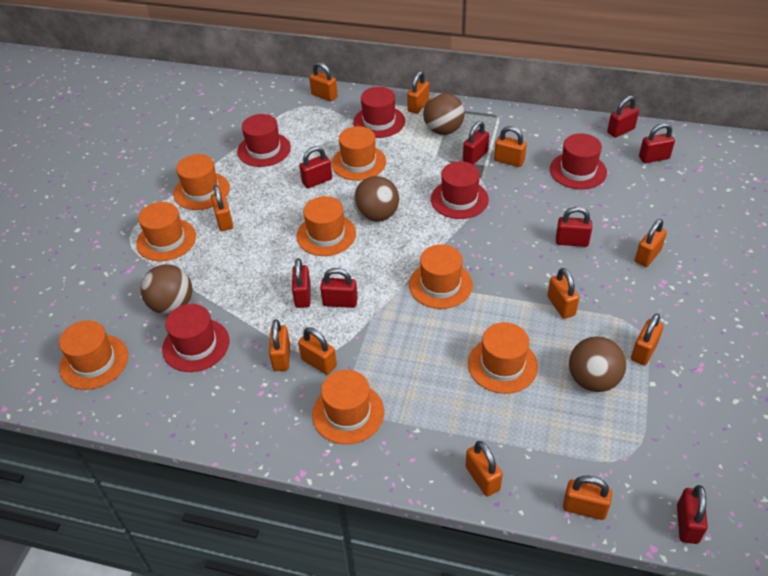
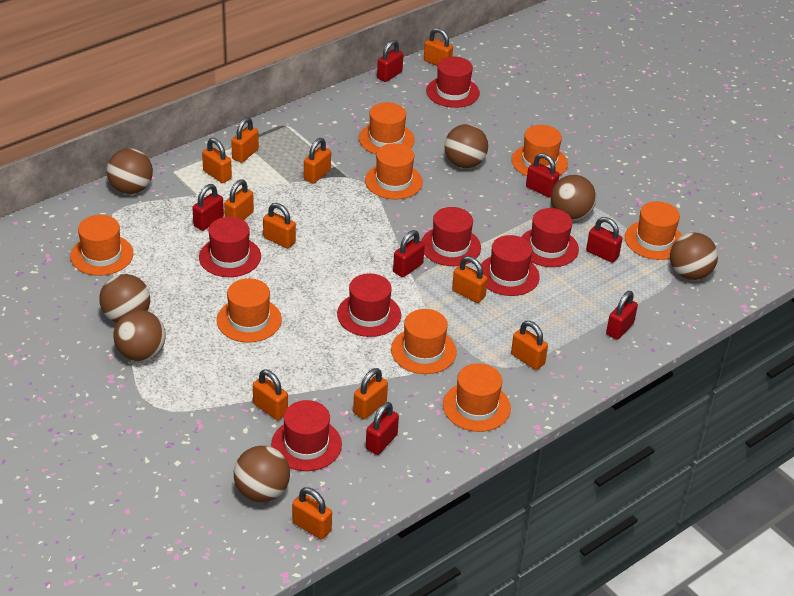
brown ball: [141,264,192,314] [354,176,399,222] [423,93,465,135] [569,336,626,392] = 4 -> [99,274,150,323] [107,148,153,194] [113,310,166,361] [234,446,290,502] [445,124,488,168] [551,175,596,220] [670,232,718,280] = 7
red hat: [162,304,229,372] [237,114,291,167] [353,87,405,138] [431,161,489,219] [550,133,607,189] = 5 -> [199,217,261,277] [271,400,342,471] [337,273,401,337] [421,207,481,266] [426,57,480,108] [481,235,540,296] [521,208,579,267] = 7
red padlock: [292,258,311,308] [300,146,332,188] [320,268,358,308] [463,121,489,165] [556,207,592,247] [607,96,639,138] [639,123,675,163] [677,485,708,544] = 8 -> [192,184,224,231] [366,402,399,455] [377,40,403,82] [393,230,425,277] [526,153,559,198] [586,217,623,263] [606,291,638,340] = 7

